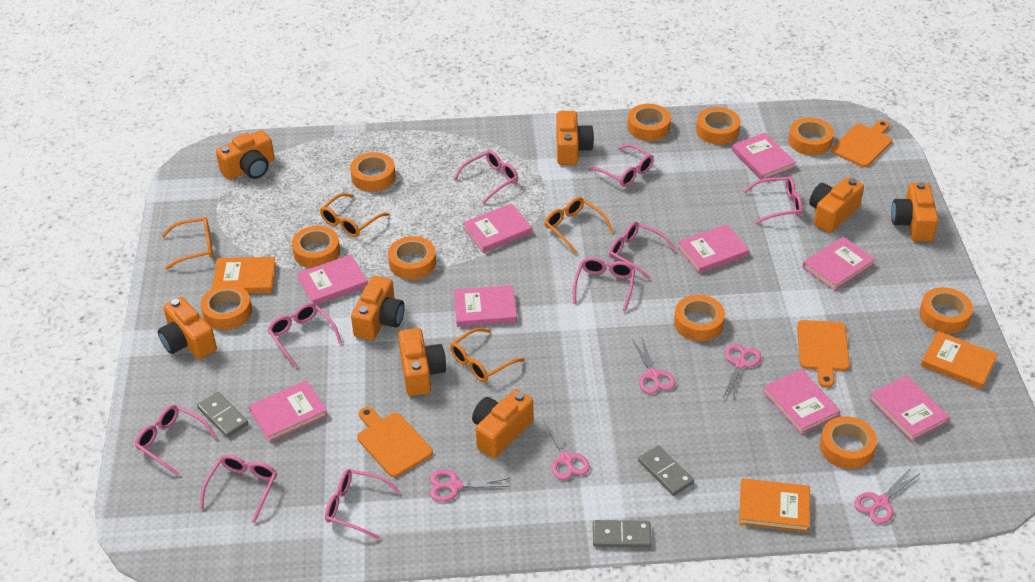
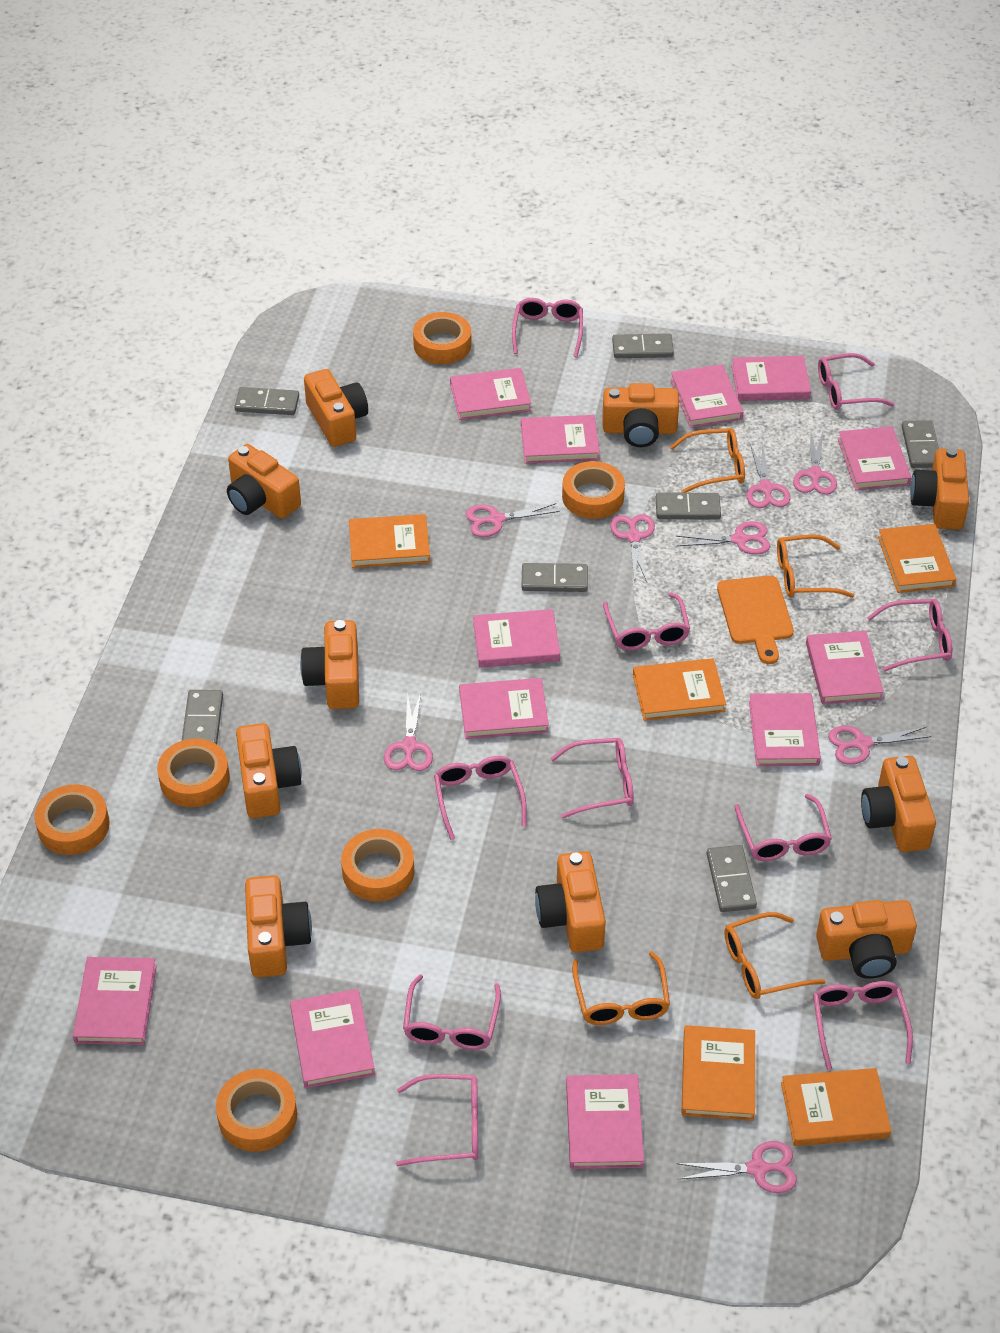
grey domino: [197,392,248,438] [593,520,652,548] [638,445,694,496] = 3 -> [182,690,223,744] [234,387,299,415] [521,563,588,592] [612,333,674,358] [656,492,721,520] [707,845,757,912] [902,420,939,468] = 7
orange book: [212,257,276,293] [739,478,810,533] [921,331,998,389] = 3 -> [349,514,430,568] [633,658,726,721] [682,1025,755,1121] [781,1068,891,1146] [878,524,956,593] = 5
orange camera: [158,297,217,359] [216,130,275,180] [351,276,405,340] [398,328,446,396] [472,389,533,458] [556,111,594,165] [809,177,864,233] [891,182,938,242] = 8 -> [227,444,301,519] [236,723,302,818] [245,875,312,977] [300,620,359,709] [304,369,368,447] [535,851,606,952] [602,383,679,447] [816,900,917,979] [861,756,936,852] [910,448,969,530] = 10
orange cutting board: [357,407,433,477] [797,320,850,388] [831,120,892,167] = 3 -> [717,575,794,664] = 1
orange tape: [200,284,252,330] [292,226,340,268] [350,152,396,192] [388,236,436,280] [628,104,671,141] [674,295,725,341] [696,107,741,145] [788,117,834,155] [820,416,877,469] [919,287,973,334] = 10 -> [34,784,110,855] [157,739,230,807] [216,1069,297,1152] [341,829,415,901] [413,312,471,364] [562,461,625,519] = 6
pink book: [249,380,328,442] [297,254,368,305] [454,285,517,327] [463,204,532,253] [677,224,749,274] [732,133,796,179] [763,369,840,435] [803,237,875,291] [869,375,950,442] = 9 -> [73,957,157,1045] [290,989,375,1088] [450,368,531,420] [459,678,549,739] [473,609,560,668] [521,415,600,464] [566,1074,644,1169] [670,364,744,428] [731,356,811,401] [749,693,821,766] [806,631,884,704] [838,426,912,490] = 12
pink glasses: [135,405,217,476] [200,455,277,523] [267,303,342,367] [325,469,401,540] [453,150,518,204] [573,257,635,311] [588,144,654,187] [609,221,676,280] [744,176,803,224] = 9 -> [396,1074,478,1166] [403,974,501,1050] [434,756,527,840] [512,298,583,358] [550,738,634,818] [603,593,690,650] [734,794,832,861] [813,981,913,1070] [818,353,895,410] [867,599,952,672] = 10
pink scissors: [430,470,511,502] [543,418,590,480] [632,338,675,394] [723,344,761,399] [854,468,919,524] = 5 -> [384,693,433,771] [466,503,560,537] [610,514,655,582] [676,521,770,555] [676,1141,797,1193] [746,445,791,508] [793,432,837,495] [828,726,931,765] = 8

